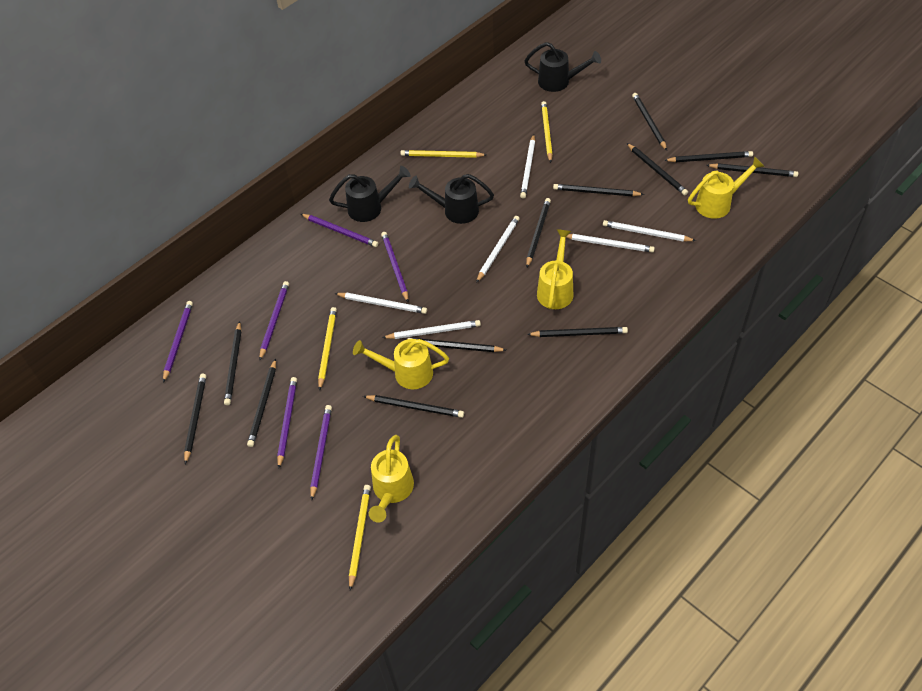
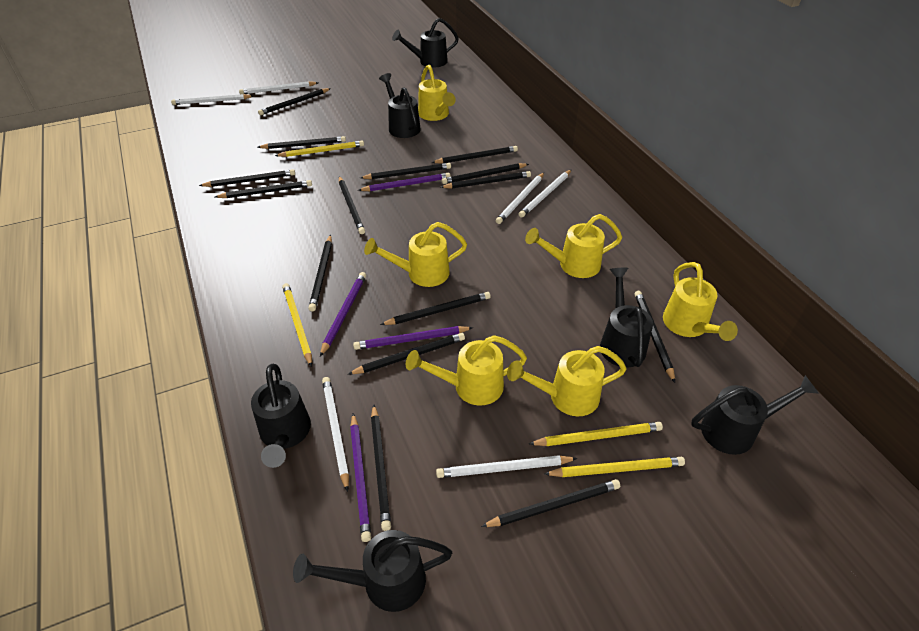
black pencil: [184,374,206,464] [224,321,241,405] [247,358,276,447] [363,395,464,418] [408,338,506,352] [526,198,551,267] [527,327,628,337] [553,184,644,196] [627,143,688,195] [632,93,667,150] [664,151,753,162] [707,163,798,177] = 12 -> [199,169,295,187] [215,180,312,198] [258,88,331,115] [258,136,346,149] [308,235,332,312] [339,176,365,234] [348,333,465,374] [360,163,451,179] [371,404,391,531] [380,292,491,325] [431,146,518,164] [440,171,531,189] [442,163,529,184] [481,479,620,527] [634,291,675,383] = 15
black watering can: [329,166,411,222] [409,174,494,224] [524,42,601,92] = 3 -> [251,364,311,468] [293,530,452,612] [379,73,421,138] [392,18,459,68] [600,268,653,367] [691,375,819,455] = 6
purple pencil: [163,301,193,382] [259,281,289,360] [277,377,297,469] [301,214,378,247] [310,405,332,501] [381,232,409,302] = 6 -> [320,272,366,357] [350,413,371,542] [353,326,473,350] [358,173,451,191] = 4
yellow watering can: [353,339,449,389] [369,435,414,523] [537,229,573,309] [688,156,765,219] = 4 -> [364,222,467,287] [406,335,527,406] [418,65,456,121] [507,346,627,416] [525,214,622,278] [663,262,738,341] = 6

